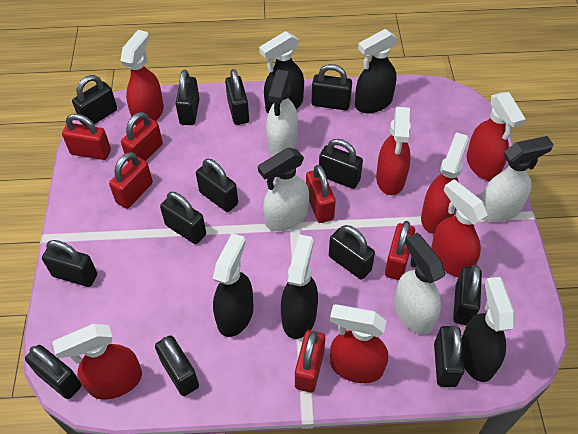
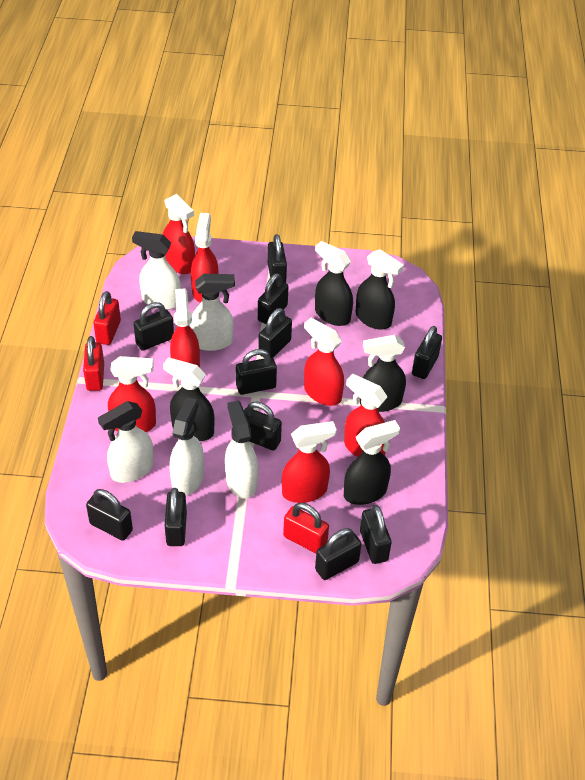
black padlock: [25,345,82,399] [42,240,97,287] [72,75,117,125] [155,335,199,396] [160,192,206,244] [175,69,200,125] [196,159,238,212] [225,69,249,125] [312,64,352,110] [319,139,363,189] [329,225,375,280] [434,325,465,387] [453,265,482,325] = 13 -> [86,489,133,541] [134,302,174,351] [165,488,187,546] [236,349,277,395] [244,402,282,451] [258,273,288,324] [258,308,292,358] [268,234,287,283] [315,528,362,580] [360,505,392,564] [412,326,442,379] = 11
red padlock: [62,114,111,160] [109,152,153,209] [121,112,163,162] [295,330,325,393] [306,165,336,223] [385,221,415,280] = 6 -> [83,336,104,391] [93,291,121,345] [283,503,329,553] = 3
white spray bottle: [258,148,309,231] [266,70,298,156] [394,233,445,334] [481,136,554,222] = 4 -> [98,401,154,483] [132,231,181,310] [169,397,204,495] [189,274,235,351] [225,400,258,499] = 5

